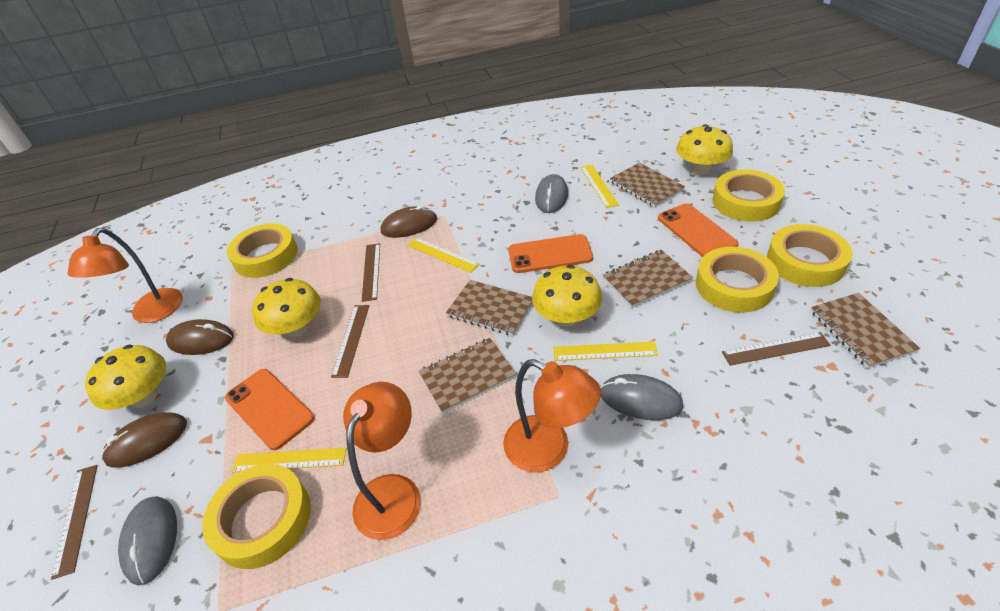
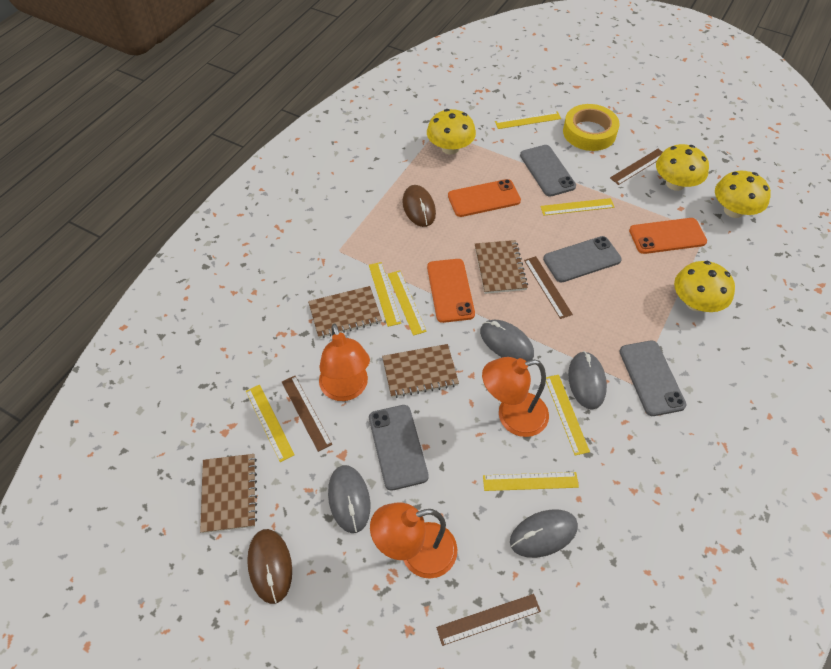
brown mouse: [101,412,187,468] [166,319,234,355] [381,205,437,238] = 3 -> [247,529,292,604] [402,185,436,227] = 2
brown notebook: [419,338,516,413] [446,280,533,336] [603,250,693,308] [610,163,685,207] [811,293,920,368] = 5 -> [200,454,257,533] [308,286,382,338] [382,344,459,398] [475,240,528,294] = 4
grey mouse: [118,496,177,585] [535,174,568,213] [600,374,684,420] = 3 -> [328,465,370,533] [480,320,534,362] [510,509,578,558] [568,351,607,410] = 4
grey phone: none = 0 -> [369,405,429,491] [520,145,576,197] [543,236,622,283] [619,341,687,416] = 4
yellow ruler: [232,447,347,472] [407,237,479,273] [553,342,658,361] [580,165,619,208] = 4 -> [246,385,295,462] [369,262,401,327] [388,271,427,336] [483,472,579,491] [495,111,561,129] [540,198,614,216] [546,375,590,456] = 7
yellow tape: [202,464,311,569] [227,223,298,278] [696,247,779,313] [713,169,785,222] [767,224,853,287] = 5 -> [563,104,619,151] = 1

